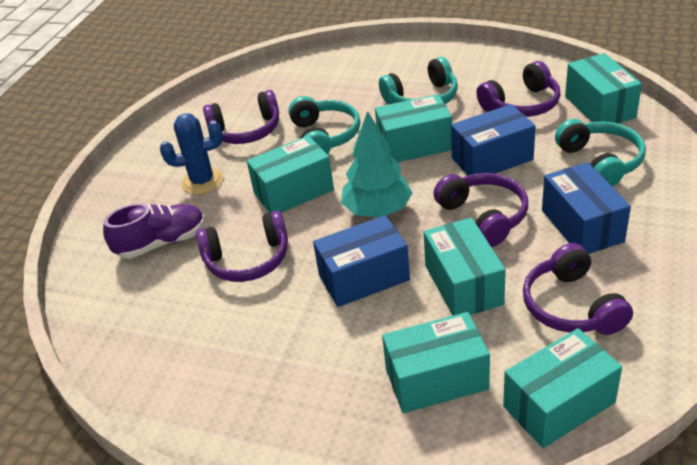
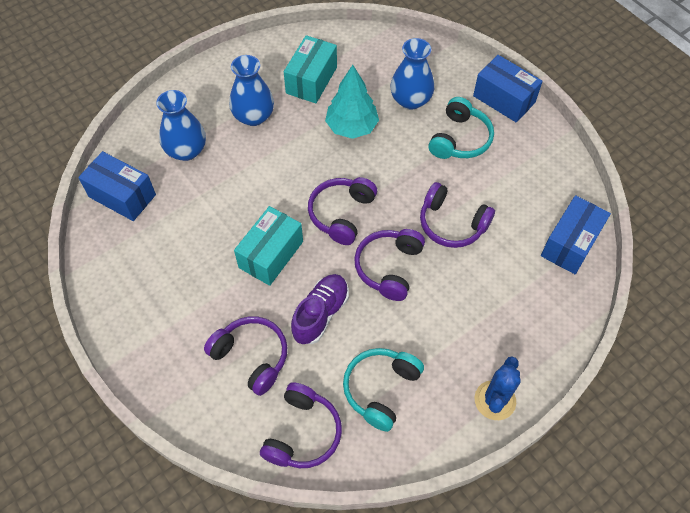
blue vase: none = 0 -> [156,90,206,161] [229,55,274,126] [390,38,434,110] = 3
turquoise box: [247,135,334,213] [375,94,452,162] [382,312,490,413] [424,218,506,316] [503,328,622,448] [565,53,642,124] = 6 -> [234,206,303,286] [284,35,337,103] = 2
turquoise headphones: [289,96,360,154] [379,57,458,104] [555,119,646,187] = 3 -> [343,348,424,432] [429,97,494,159] = 2

